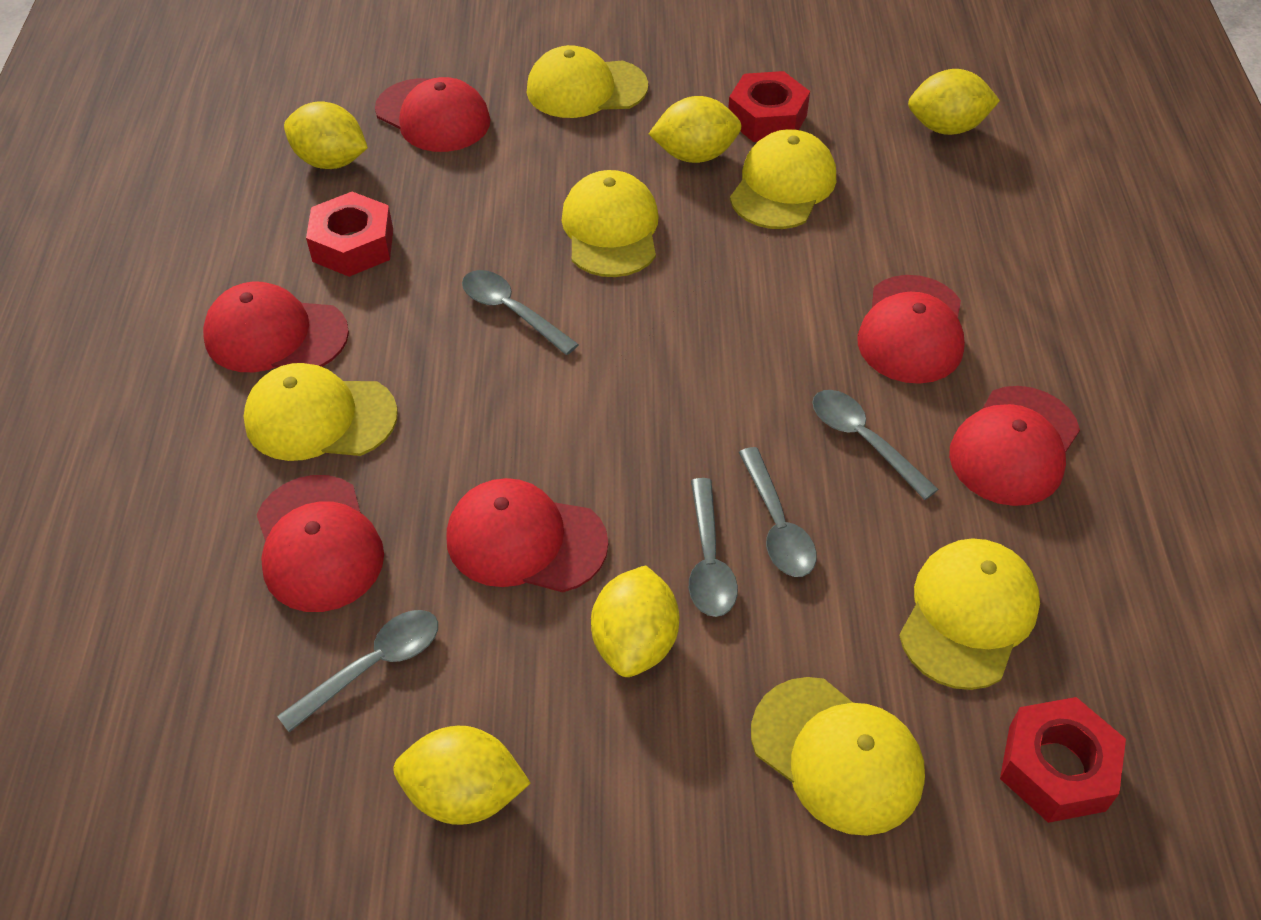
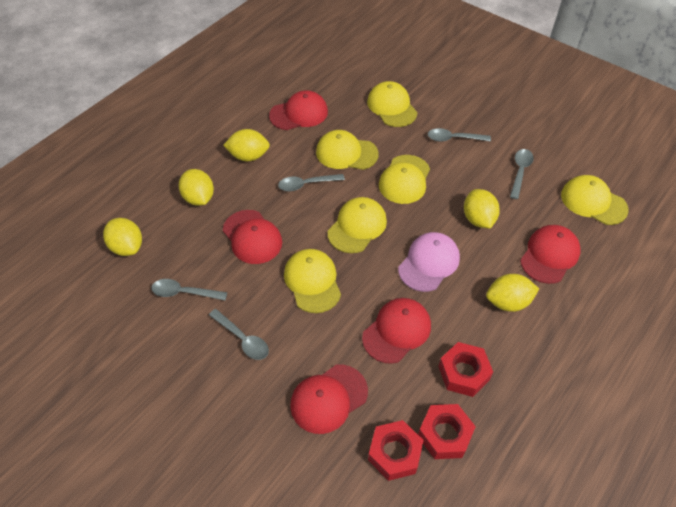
pink cap: none = 0 -> [398,232,460,292] = 1
red cap: [203,282,349,372] [256,475,384,612] [375,77,490,152] [446,478,608,592] [858,275,965,384] [949,386,1080,506] = 6 -> [223,210,282,264] [269,90,328,130] [290,365,368,434] [362,298,431,364] [520,225,580,284] = 5

